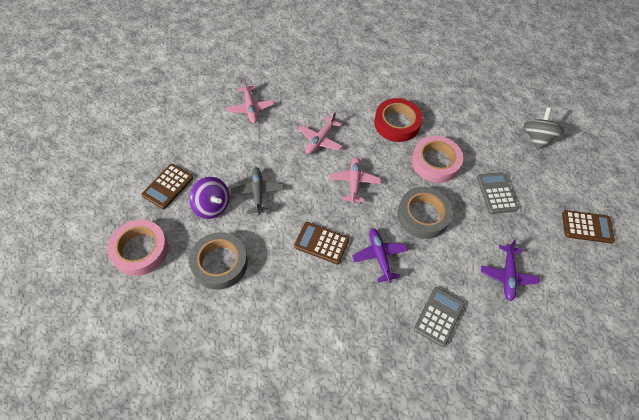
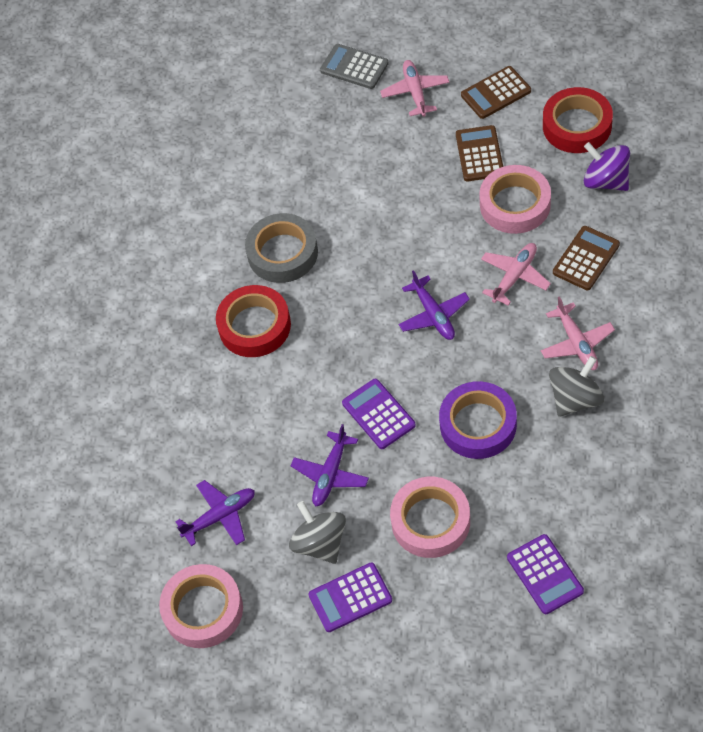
grey calculator: [414,287,465,347] [477,172,518,214] = 2 -> [320,44,389,89] = 1
grey plane: [231,167,284,215] = 1 -> none = 0
grey spinning top: [524,107,564,150] = 1 -> [289,501,346,564] [549,356,604,417] = 2
grey tape: [189,232,248,290] [398,187,453,239] = 2 -> [245,213,318,283] = 1
pink tape: [107,220,169,276] [412,136,463,183] = 2 -> [159,564,243,648] [390,477,470,558] [479,165,551,234] = 3
purple calculator: none = 0 -> [309,563,392,632] [342,379,416,449] [507,534,584,614] = 3
purple plane: [352,228,408,283] [481,240,539,301] = 2 -> [175,480,255,546] [291,424,369,506] [398,270,470,340] = 3
purple tape: none = 0 -> [439,381,517,459] = 1
red tape: [374,98,422,142] = 1 -> [216,285,291,357] [543,87,613,153] = 2

